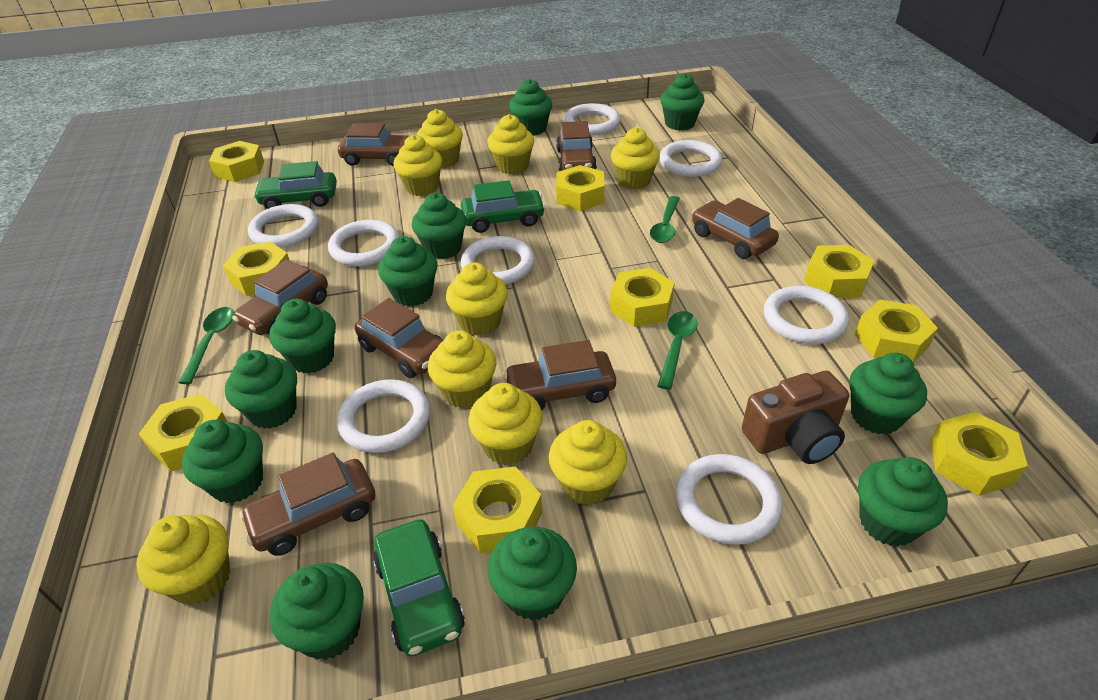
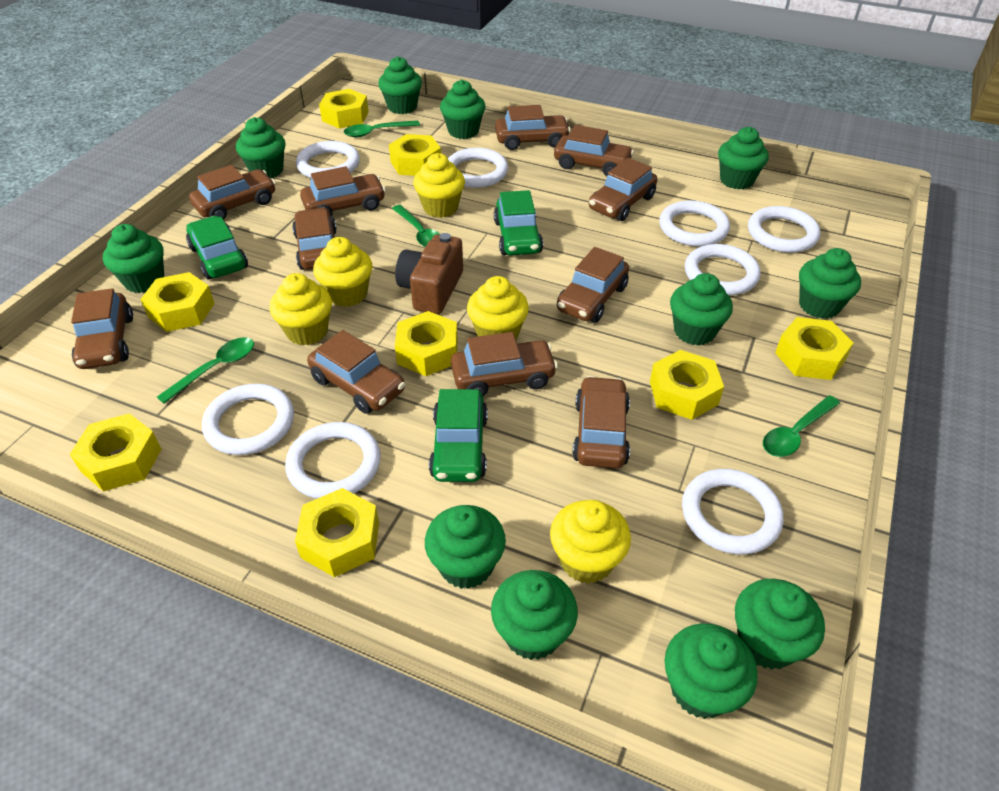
brown car: [232,259,328,335] [239,453,375,556] [338,123,409,166] [355,298,444,378] [504,340,616,410] [556,121,597,171] [692,198,779,259] = 7 -> [71,288,133,369] [189,165,276,220] [292,207,337,270] [300,166,386,216] [307,330,405,414] [451,332,558,396] [495,105,571,150] [554,125,634,176] [557,247,629,323] [572,376,630,468] [589,158,657,221] = 11
green spoon: [178,307,234,384] [650,196,680,243] [658,311,698,390] = 3 -> [157,337,254,404] [344,120,420,137] [392,205,440,247] [763,395,840,457] = 4
yellow cupcake: [136,515,230,605] [393,135,442,196] [417,109,463,168] [428,330,497,409] [446,263,508,336] [468,383,543,465] [487,114,534,174] [549,420,627,506] [611,127,660,190] = 9 -> [270,273,332,345] [313,237,372,307] [413,153,465,218] [467,276,529,340] [550,500,631,584] = 5
yellow nut: [139,394,227,472] [209,141,264,182] [223,241,290,296] [453,466,542,554] [556,165,605,211] [610,268,675,327] [804,245,874,298] [855,300,938,363] [930,412,1028,496] = 9 -> [70,413,161,492] [140,272,215,332] [295,488,379,577] [319,89,369,129] [389,134,441,176] [395,311,458,376] [650,350,724,420] [775,317,853,380] = 8

